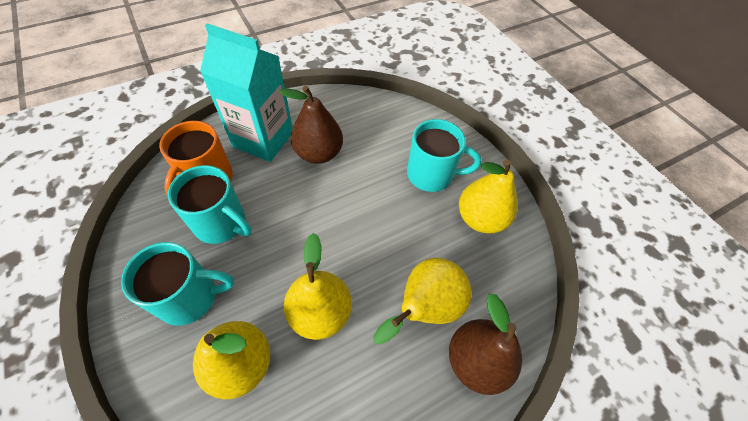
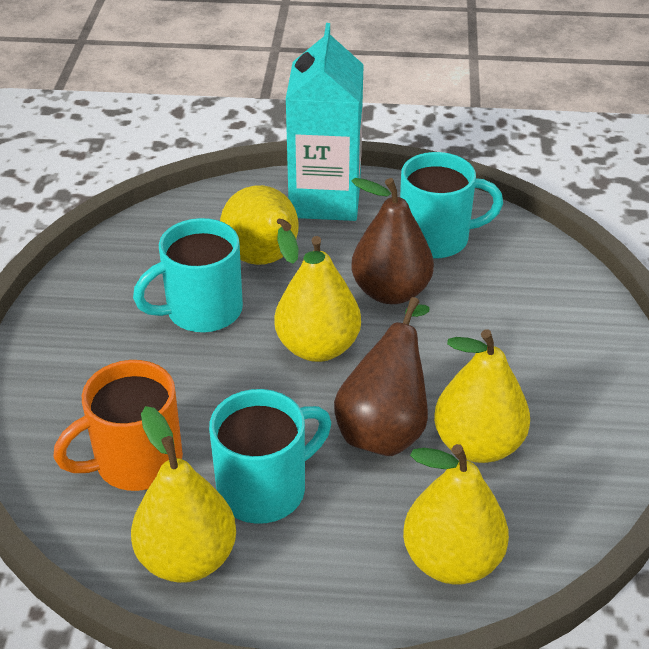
yellow pear: [193,321,270,399] [284,233,352,340] [373,258,471,344] [459,159,518,234] = 4 -> [131,406,236,583] [220,185,299,265] [274,236,361,362] [403,444,509,584] [434,329,530,463] = 5

